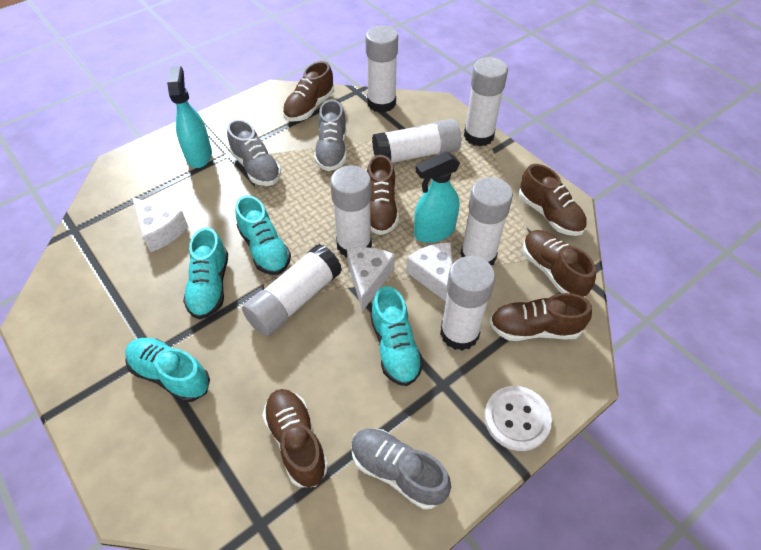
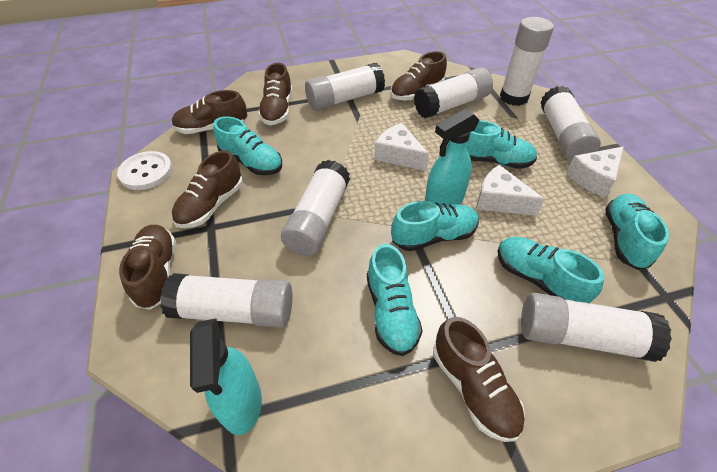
grey shoe: [227,119,281,186] [314,99,347,171] [351,428,451,509] = 3 -> none = 0
turquoise shoe: [125,338,210,402] [183,227,228,319] [235,195,291,275] [370,286,423,386] = 4 -> [213,116,282,175] [367,244,423,356] [391,201,479,251] [466,120,537,169] [497,237,605,303] [605,194,669,270] = 6

